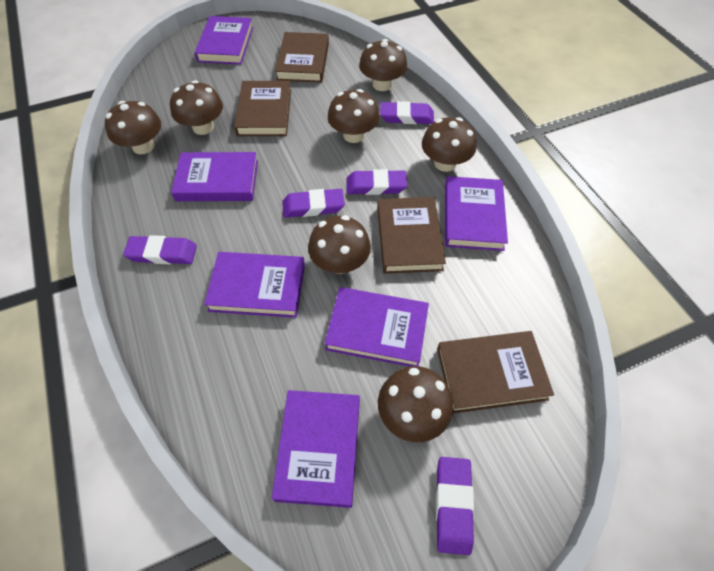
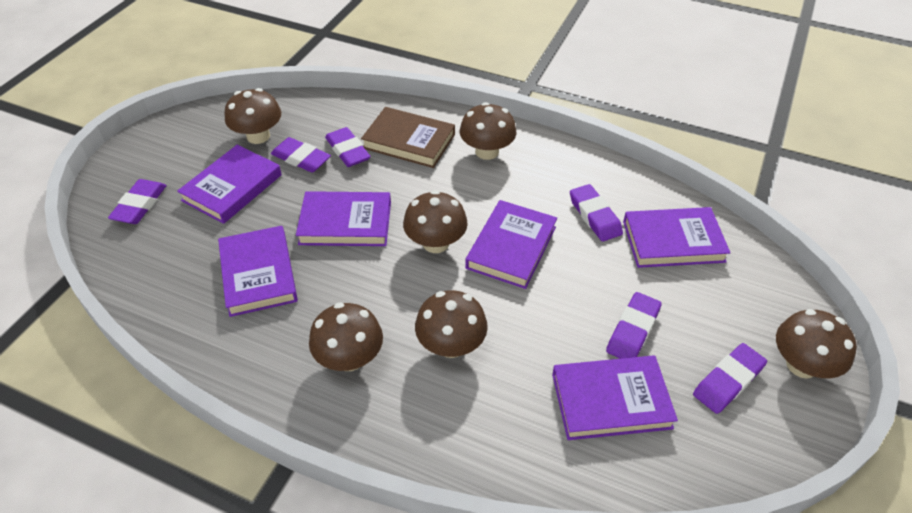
brown book: [234,81,291,136] [275,32,329,83] [377,197,446,274] [437,331,554,413] = 4 -> [361,107,455,168] = 1
brown mushroom: [105,101,161,154] [170,80,223,135] [308,215,371,274] [328,89,380,143] [359,39,407,91] [378,366,453,442] [422,117,476,172] = 7 -> [225,88,281,144] [309,302,383,371] [403,190,468,253] [415,290,488,358] [460,102,516,160] [776,309,857,379] = 6
purple eraser: [123,235,197,264] [282,189,345,218] [346,169,407,195] [380,101,434,124] [436,457,474,555] = 5 -> [108,179,167,224] [271,137,331,173] [325,127,371,167] [570,184,623,242] [606,292,662,359] [693,343,767,414] = 6

